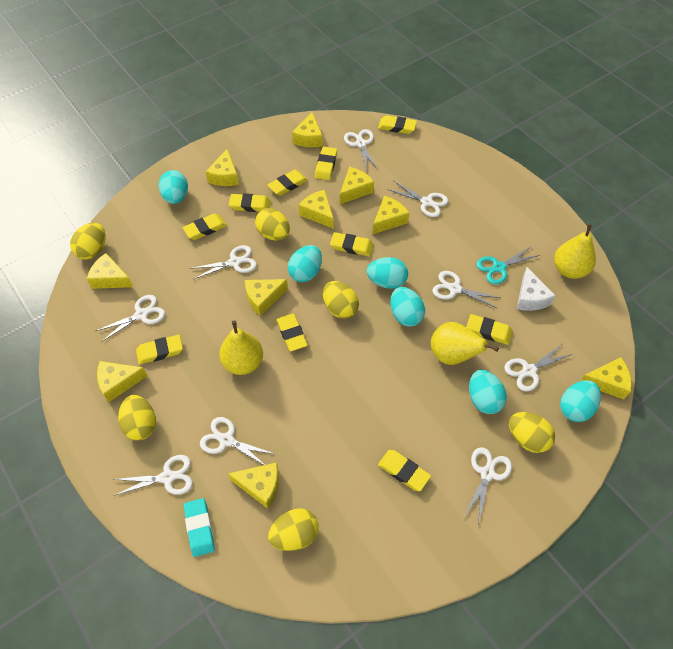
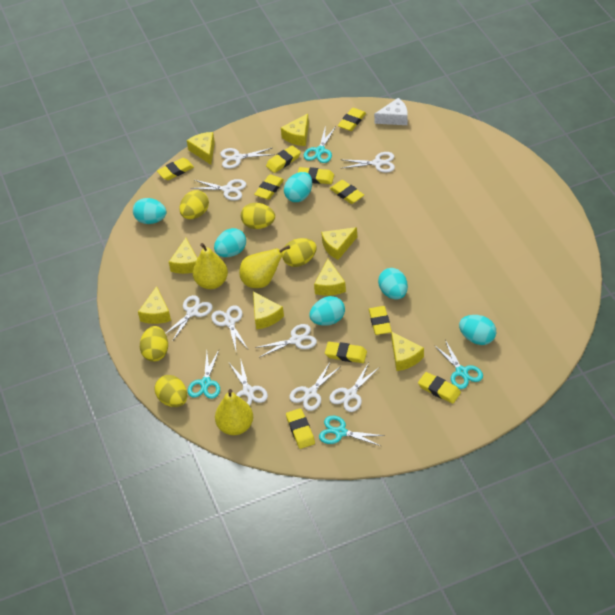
turquoise eraser: [184,498,215,557] = 1 -> none = 0
turquoise scissors: [476,246,540,284] = 1 -> [188,350,220,399] [304,125,336,163] [319,416,385,446] [434,340,483,389] = 4
yellow cheese: [87,253,133,289] [97,361,147,402] [205,149,239,186] [228,462,279,509] [245,279,288,316] [292,112,323,147] [299,190,334,229] [340,167,374,204] [373,196,409,234] [581,357,632,399] = 10 -> [138,286,171,324] [169,238,198,274] [187,132,215,165] [253,292,284,329] [281,114,309,146] [314,259,346,296] [321,227,357,260] [391,332,424,371] = 8
yellow egg: [70,223,105,260] [118,395,156,441] [255,208,290,240] [268,508,319,551] [323,281,359,319] [509,412,555,453] = 6 -> [140,326,168,362] [155,375,187,407] [179,190,209,219] [241,203,275,229] [282,238,317,267] = 5

